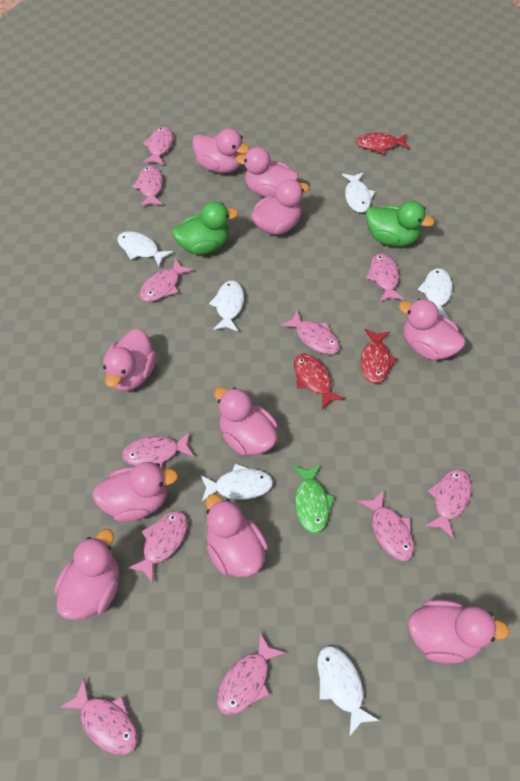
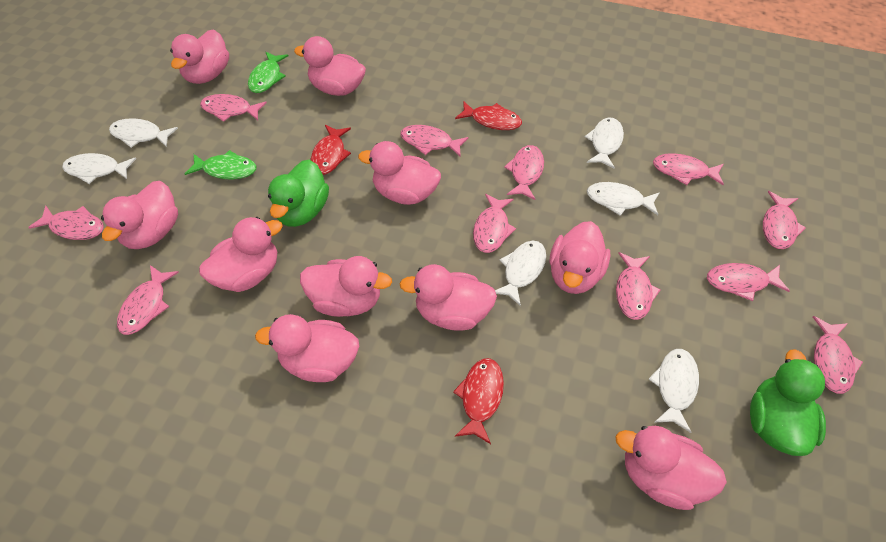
green fish: [293,464,335,533] = 1 -> [185,150,256,179] [248,52,289,93] = 2

